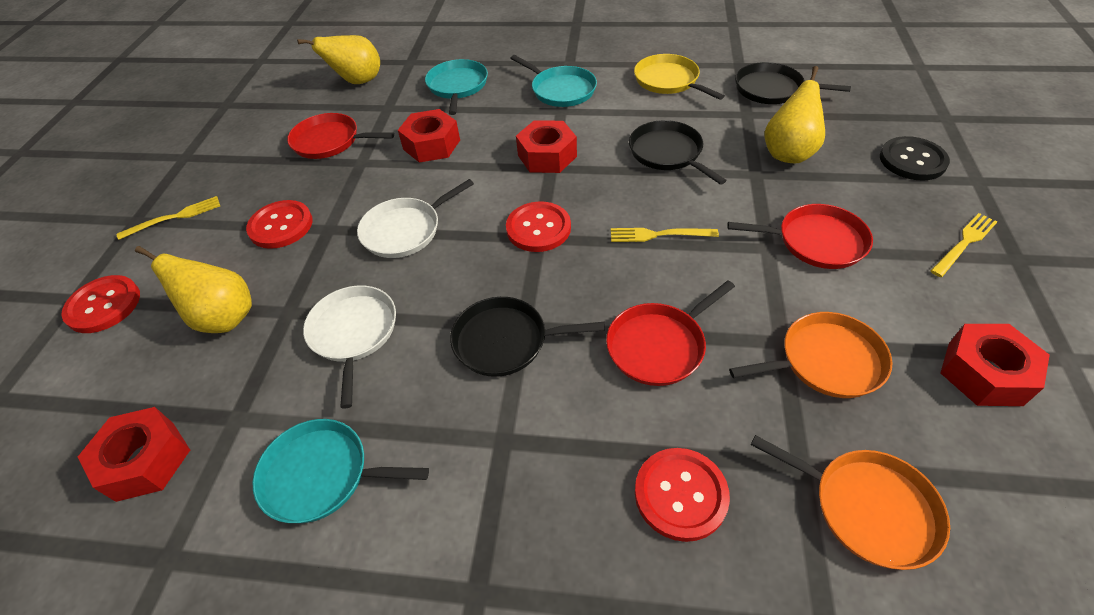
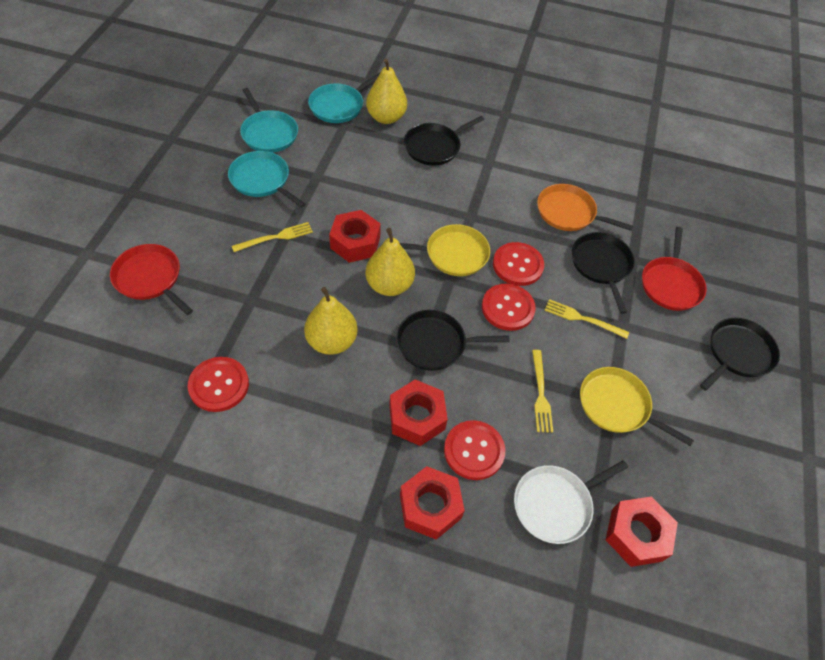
black button: [880,136,950,181] = 1 -> none = 0
black pan: [450,297,605,377] [629,120,727,185] [735,62,851,104] = 3 -> [396,310,510,371] [404,116,484,166] [572,232,635,314] [700,318,780,391] = 4
orange pan: [729,312,892,398] [751,435,950,570] = 2 -> [537,184,633,231] = 1
red pan: [287,113,394,159] [606,280,735,386] [727,204,873,269] = 3 -> [110,244,193,315] [642,227,707,311] = 2
white pan: [303,285,396,409] [357,179,474,258] = 2 -> [514,460,628,544] = 1
yellow pan: [634,54,725,100] = 1 -> [400,224,490,276] [580,367,694,446] = 2

